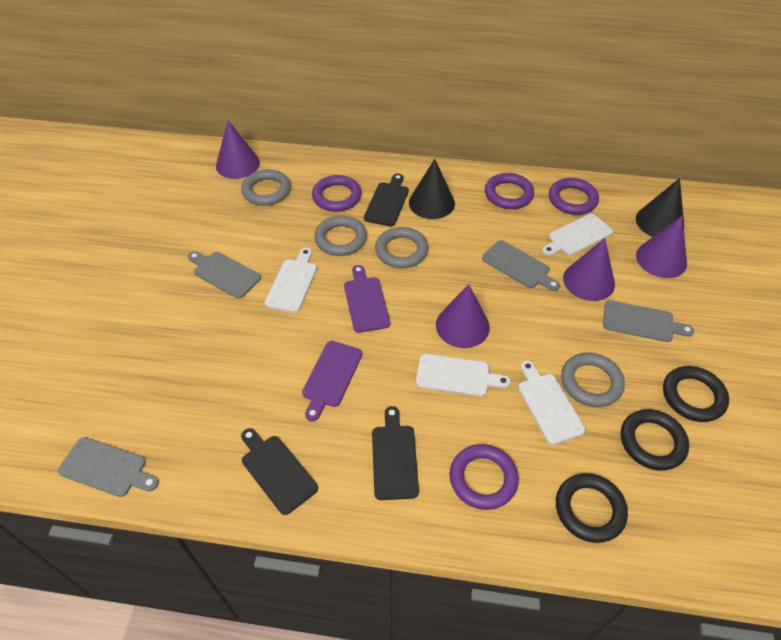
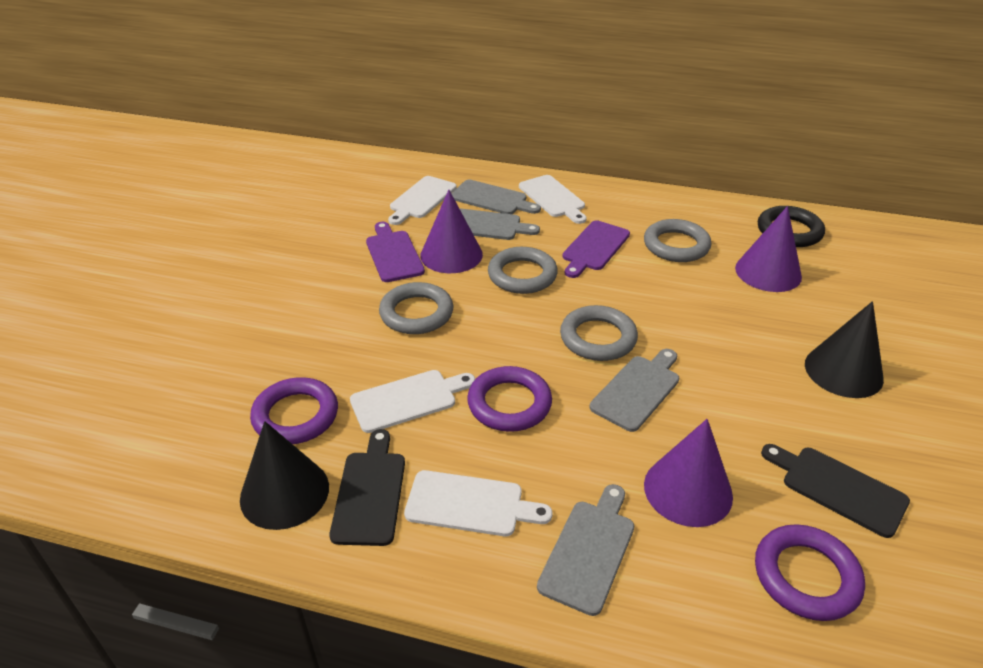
black cutting board: [241,428,318,515] [364,174,409,227] [372,406,419,500] = 3 -> [329,429,405,546] [761,444,910,538] = 2
black ring: [556,473,628,543] [621,409,689,471] [663,366,729,422] = 3 -> [758,206,825,247] = 1
purple cone: [216,120,260,179] [436,284,490,348] [563,238,615,301] [636,216,687,278] = 4 -> [420,190,483,273] [644,419,733,527] [735,206,802,292] = 3
purple ring: [312,175,362,212] [449,444,519,510] [485,173,534,209] [549,178,599,215] = 4 -> [250,377,338,444] [467,366,552,432] [755,524,865,621] = 3

